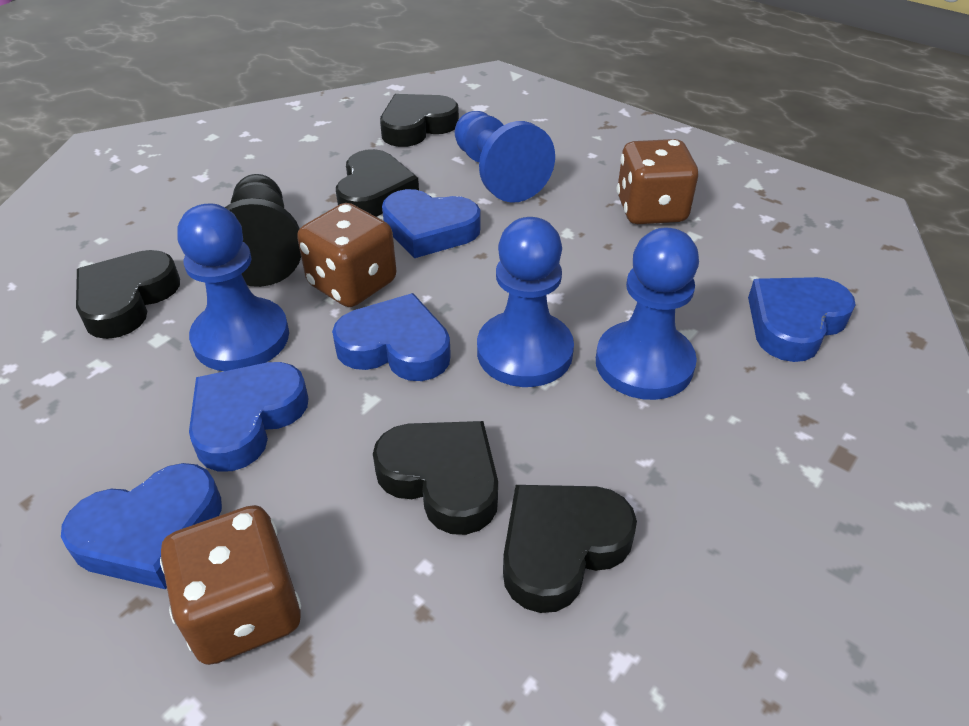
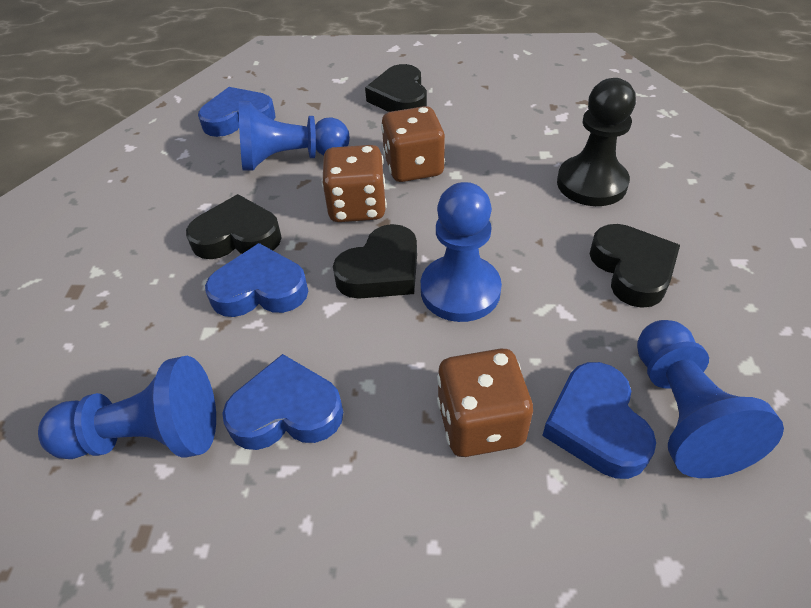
black heart: [76,250,180,339] [336,149,419,217] [373,421,498,535] [380,94,459,147] [503,485,637,613] = 5 -> [186,194,282,259] [333,224,417,299] [365,64,427,112] [590,224,680,308] = 4
blue heart: [61,463,222,589] [189,362,309,472] [332,293,451,381] [382,189,481,258] [748,277,856,362] = 5 -> [198,87,275,137] [205,243,308,317] [222,354,343,450] [542,362,656,479] = 4

